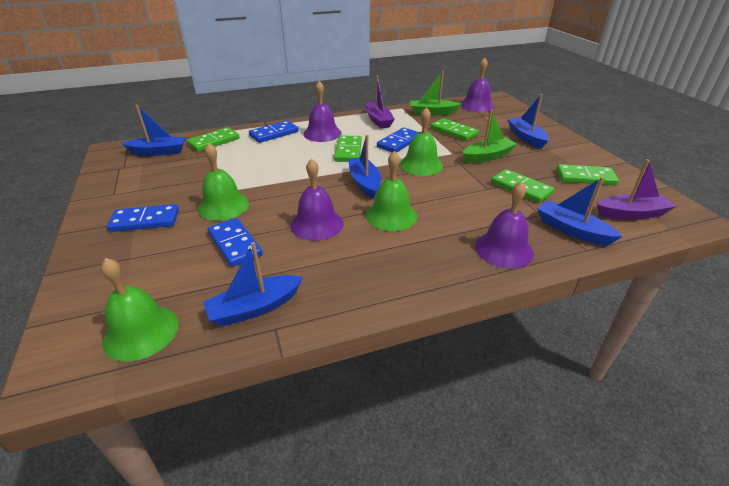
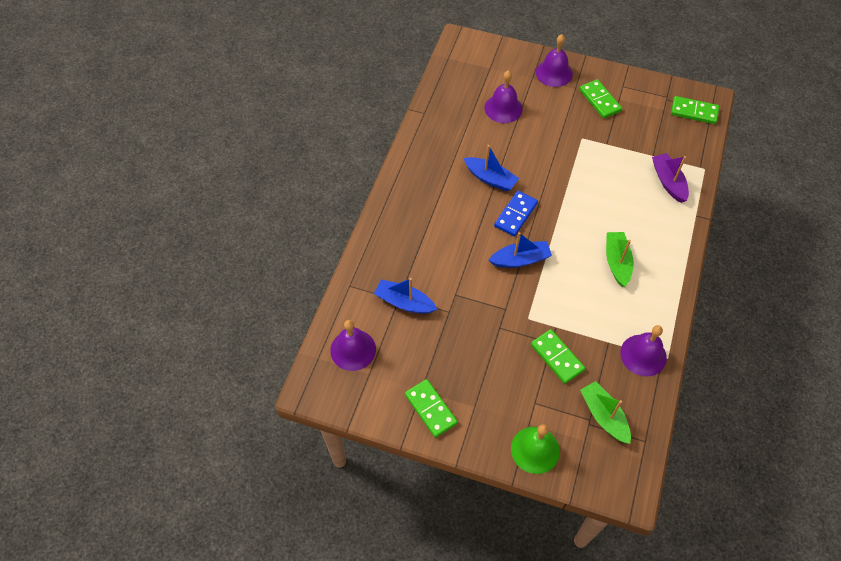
blue boat: [121,105,186,156] [203,242,303,326] [348,135,381,199] [508,94,549,149] [537,177,623,245] = 5 -> [374,278,437,314] [464,145,519,191] [489,232,552,268] = 3
blue domino: [107,204,179,232] [208,218,263,267] [249,120,299,143] [377,127,418,153] = 4 -> [494,191,538,236] = 1
green bell: [101,258,179,362] [198,143,249,221] [366,151,417,231] [400,107,443,176] = 4 -> [511,424,560,474] = 1
green domino: [187,127,240,152] [334,136,362,162] [430,118,479,141] [491,169,554,203] [556,164,619,185] = 5 -> [405,379,458,438] [531,329,585,384] [579,79,622,119] [671,96,719,124] = 4
purple boat: [366,76,395,129] [597,159,677,220] = 2 -> [652,153,689,203] = 1

